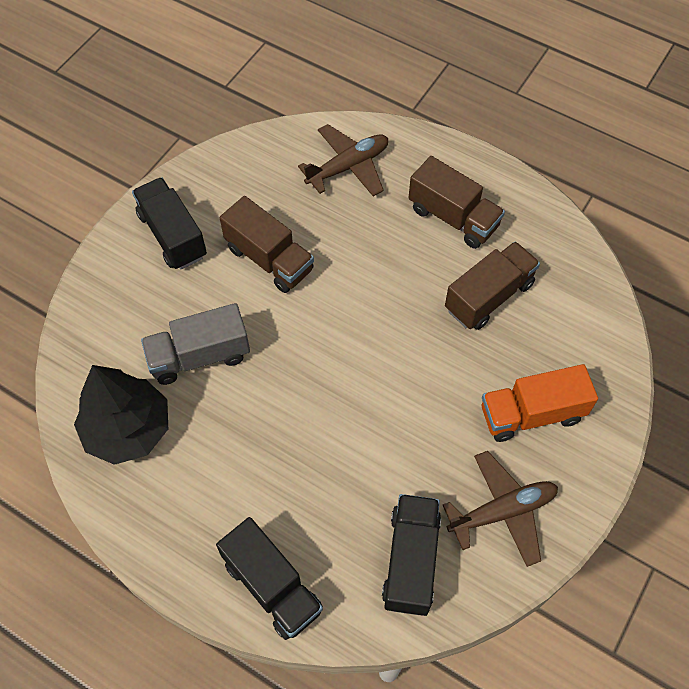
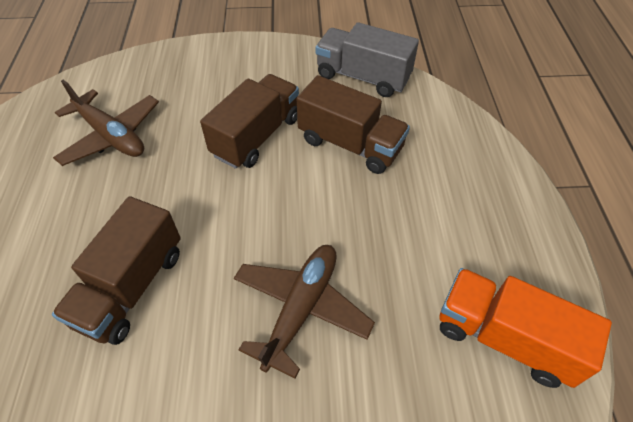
black tree: [74,365,168,465] = 1 -> none = 0
black truck: [132,177,207,270] [216,517,323,640] [382,494,441,616] = 3 -> none = 0

